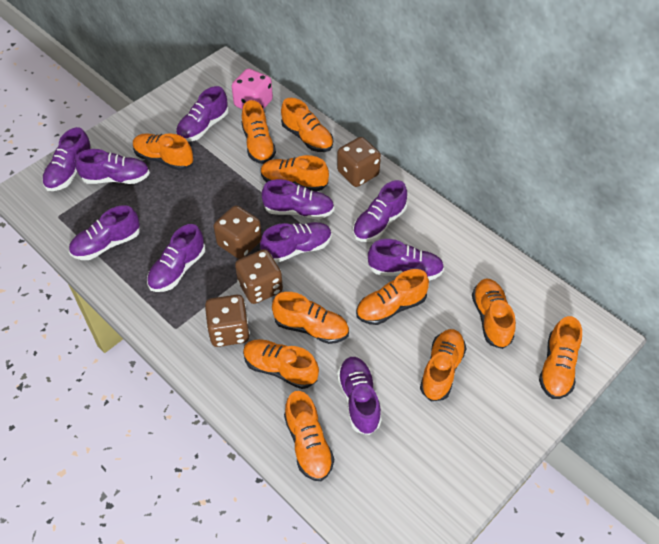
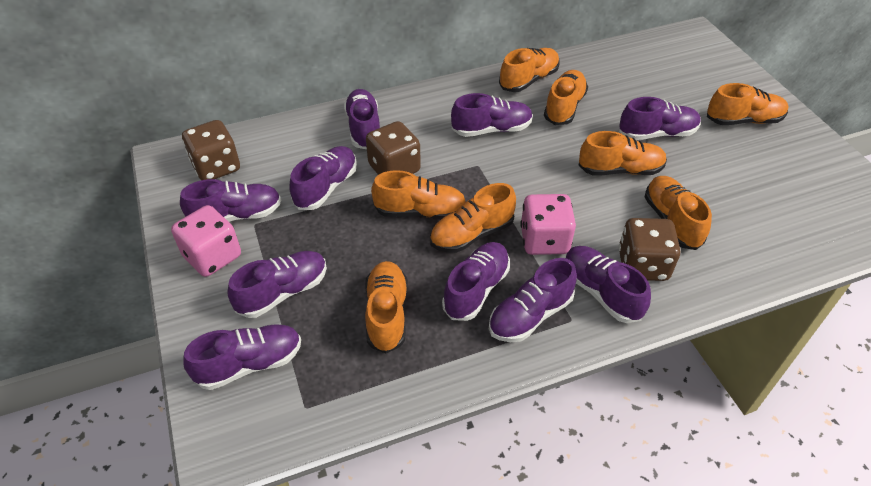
brown dice: [205,295,250,347] [214,205,262,259] [235,249,283,304] [337,137,381,187] = 4 -> [182,120,240,180] [366,121,421,175] [618,218,680,281] = 3
orange shoe: [133,133,193,170] [242,100,276,164] [243,339,319,389] [261,155,329,192] [272,292,349,344] [281,98,333,152] [284,391,334,481] [356,269,429,325] [420,329,466,401] [472,278,516,349] [539,316,582,399] = 11 -> [365,261,408,353] [371,170,466,220] [430,183,516,253] [499,48,560,92] [544,70,588,125] [579,131,667,175] [644,176,712,250] [707,83,788,125] = 8
pink dice: [232,69,273,109] = 1 -> [171,205,241,277] [520,194,576,255] = 2

